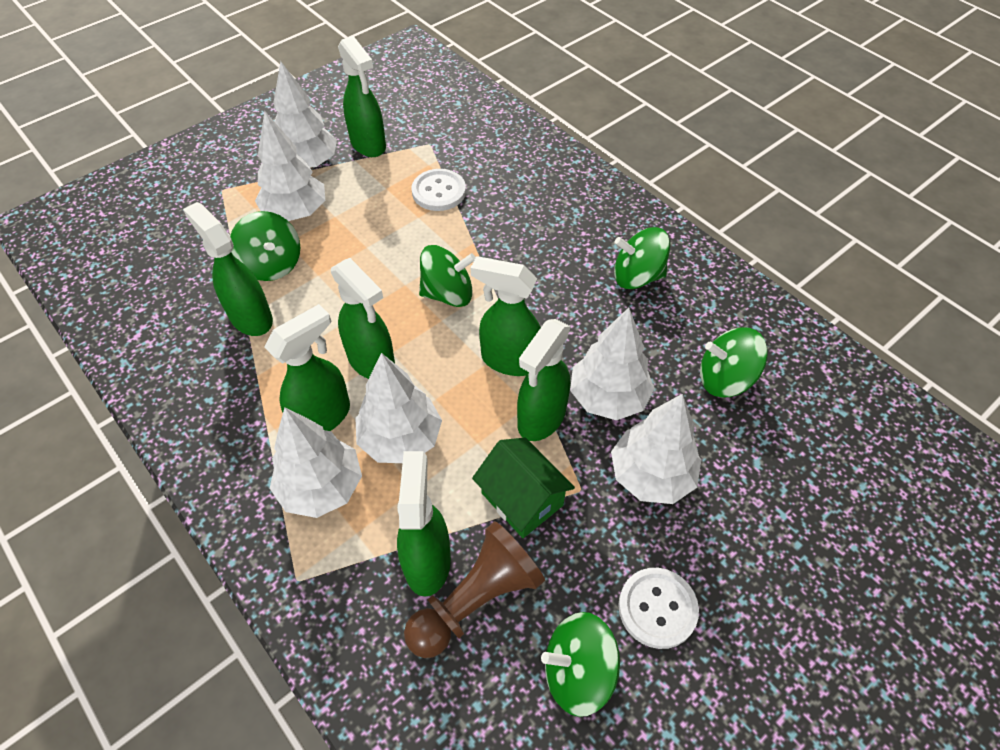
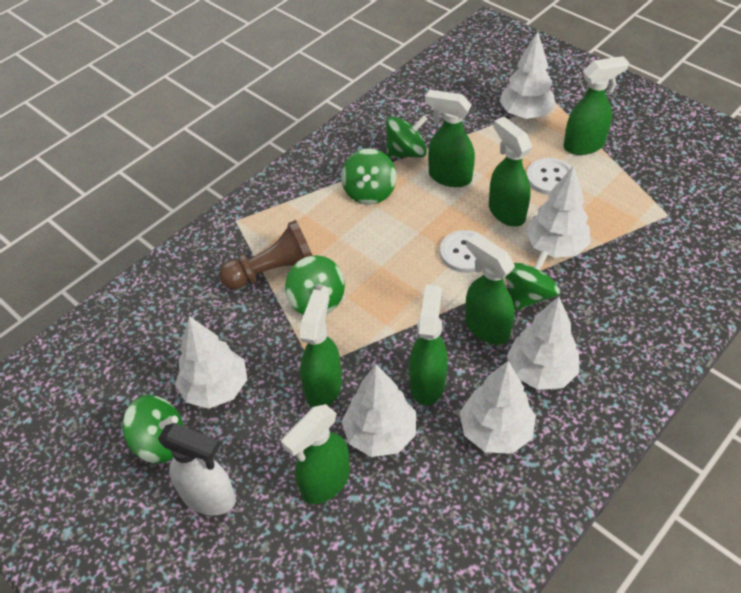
green house: [472,438,575,538] = 1 -> none = 0
white spray bottle: none = 0 -> [158,423,236,515] = 1

